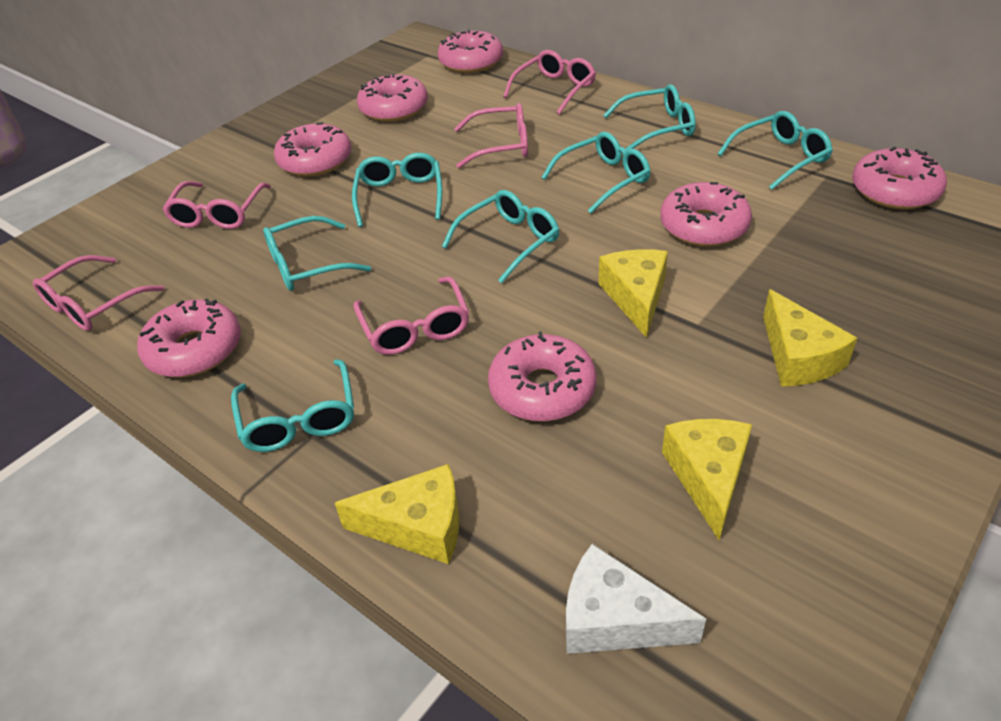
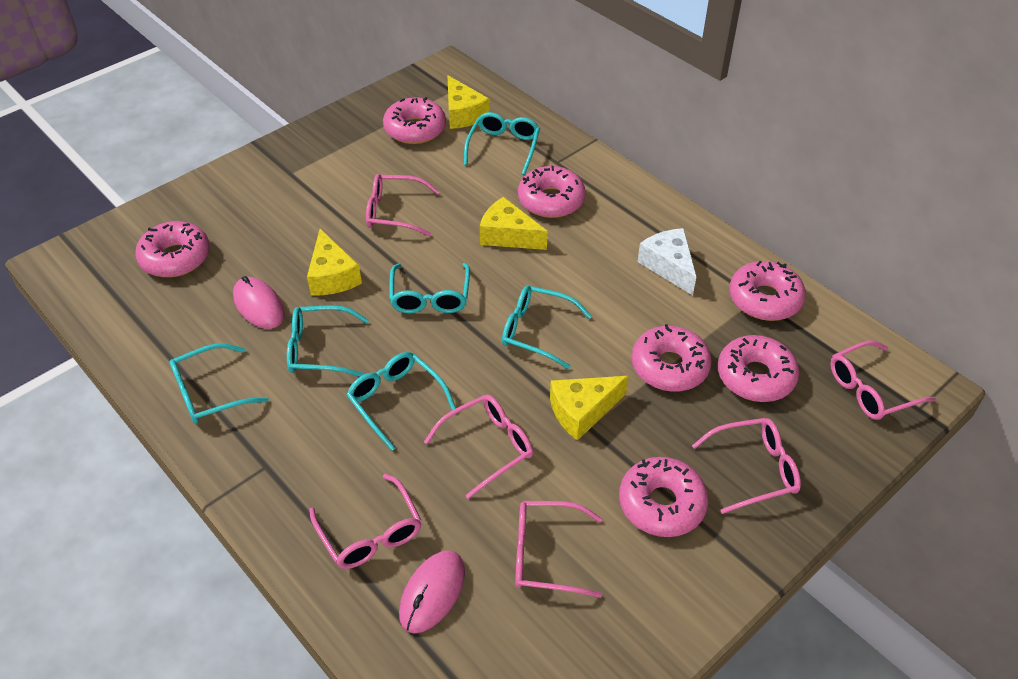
pink glasses: [33,255,164,331] [162,181,271,229] [353,277,469,355] [454,103,528,168] [503,50,596,115] = 5 -> [309,474,422,569] [366,174,440,236] [424,395,533,499] [515,501,602,598] [692,418,801,514] [830,341,936,420] = 6
pink mouse: none = 0 -> [233,276,285,329] [399,550,465,634] = 2
turquoise glasses: [231,359,354,452] [263,216,371,291] [352,153,442,227] [442,190,559,283] [541,132,650,214] [603,84,696,150] [717,111,833,190] = 7 -> [170,343,269,424] [287,305,369,377] [347,352,456,451] [389,263,470,313] [464,112,540,175] [502,285,592,369] = 6

